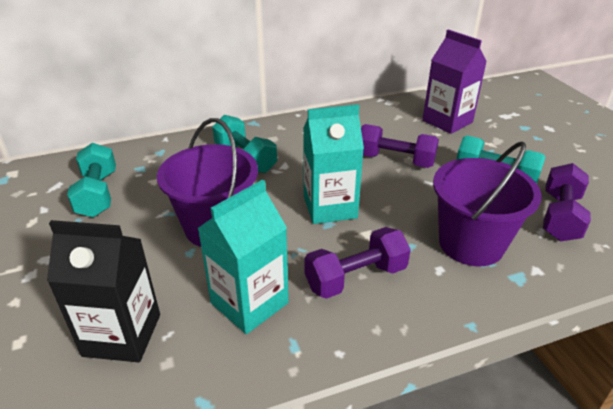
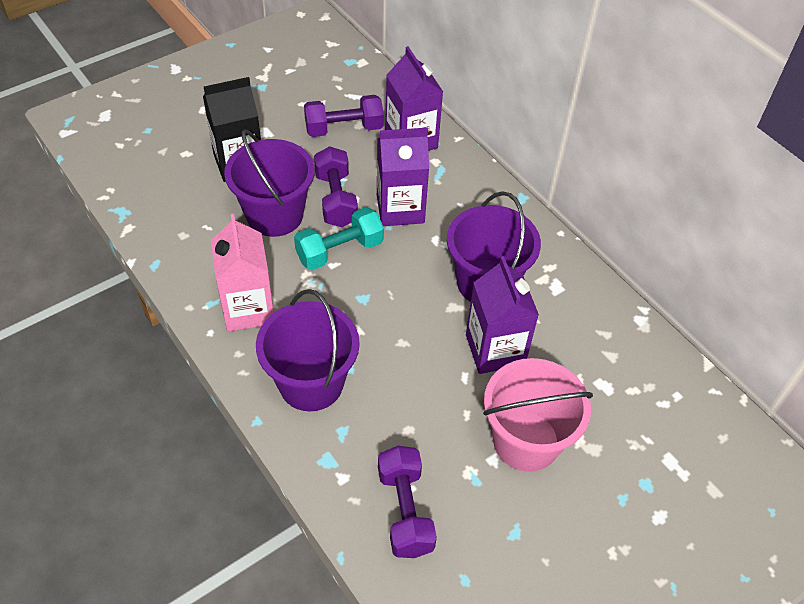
pink bucket: none = 0 -> [483,358,593,472] = 1
pink carton: none = 0 -> [211,214,274,332] = 1
purple bucket: [157,118,258,247] [433,141,542,266] = 2 -> [224,129,315,237] [256,289,359,411] [447,191,541,302] = 3
purple carton: [423,29,487,134] = 1 -> [377,128,429,226] [385,46,443,151] [466,256,539,374] = 3
turquoise carton: [198,179,289,334] [303,104,364,224] = 2 -> none = 0
turquoise dumbbell: [67,143,116,217] [212,115,277,173] [456,135,545,183] = 3 -> [294,207,384,270] = 1

